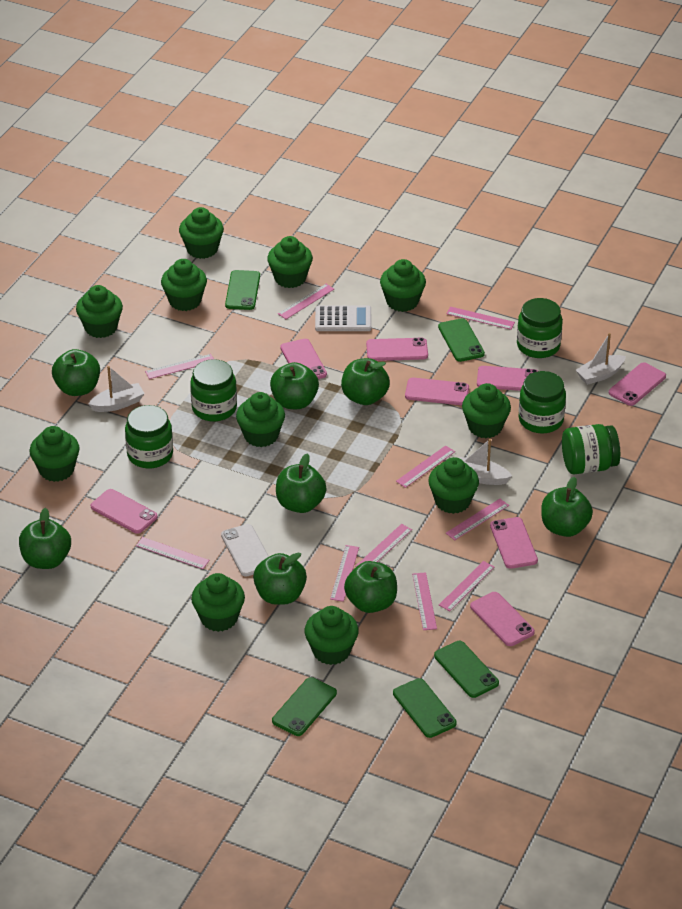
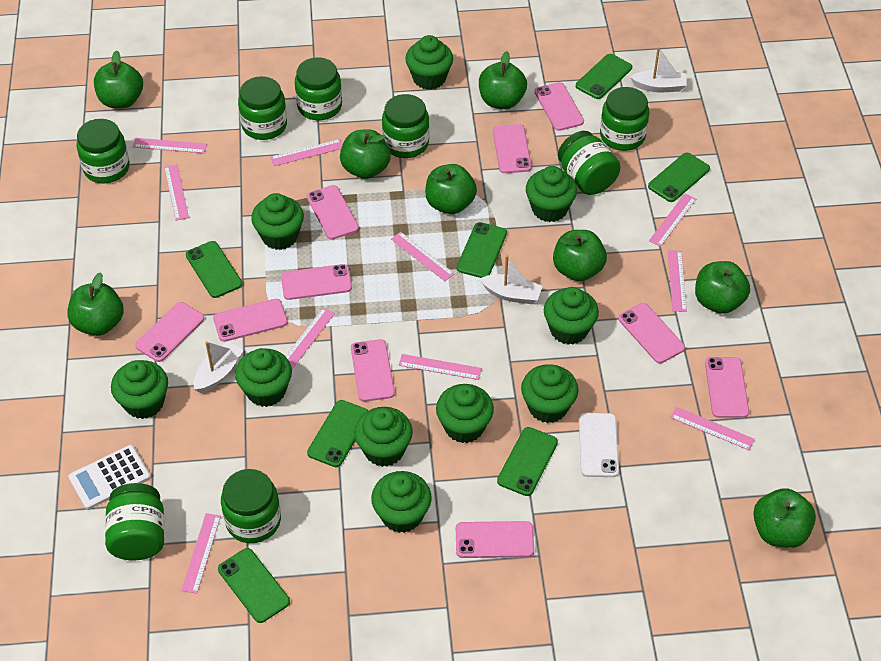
green cupcake: [29,426,80,482] [76,285,123,338] [161,259,207,311] [179,207,224,259] [191,573,245,632] [236,392,285,447] [267,236,313,288] [305,606,359,665] [380,259,426,312] [428,457,479,514] [462,383,511,438] = 11 -> [111,360,168,419] [235,348,292,407] [251,193,304,250] [354,407,413,467] [371,471,432,533] [405,35,453,90] [436,384,494,443] [521,364,578,423] [526,166,577,222] [544,287,599,345] = 10
green jar: [125,405,173,469] [190,359,237,421] [517,298,563,358] [518,371,566,434] [562,424,620,474] = 5 -> [76,119,130,184] [105,483,164,560] [221,469,281,543] [238,76,287,140] [295,57,342,120] [382,94,429,158] [558,131,621,195] [600,87,649,151] = 8
green phone: [225,270,260,310] [272,677,337,736] [393,678,457,738] [434,641,499,698] [438,318,485,362] = 5 -> [186,241,242,298] [218,548,290,623] [307,400,369,467] [457,222,507,278] [497,427,558,496] [576,54,632,99] [648,153,710,202] = 7
pink phone: [90,489,158,534] [280,339,327,379] [366,338,428,361] [405,377,469,405] [470,592,535,646] [477,366,538,391] [490,517,538,569] [609,362,666,406] = 8 -> [135,302,204,362] [213,298,288,342] [281,264,352,300] [307,185,359,239] [351,339,395,402] [456,521,534,558] [493,124,532,173] [535,82,584,131] [618,303,685,363] [705,357,749,418] = 10

